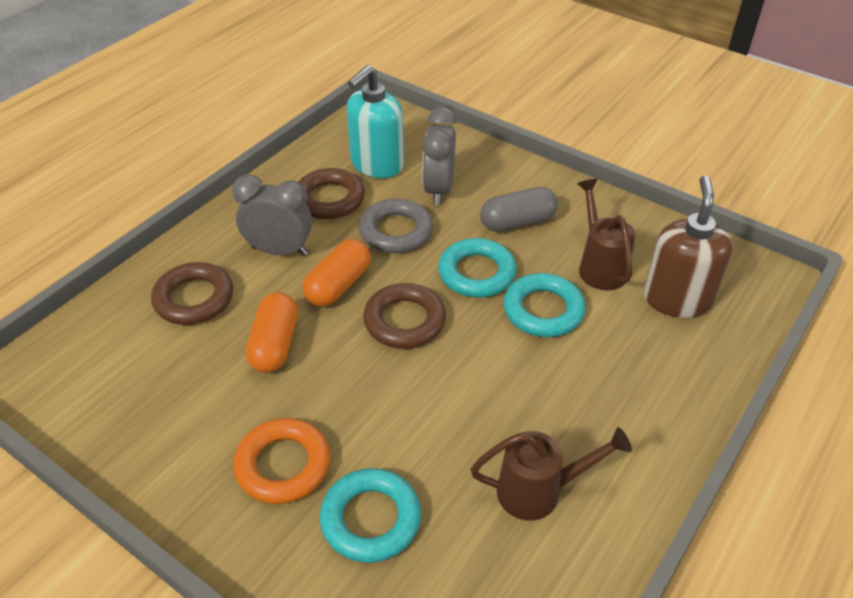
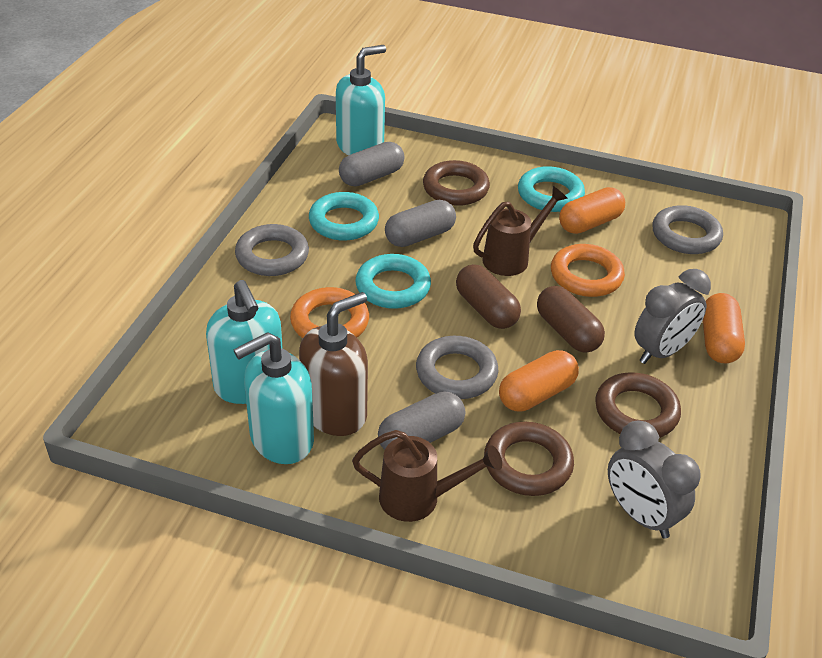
brown capsule: none = 0 -> [456,264,521,329] [537,286,605,353] = 2
grey capsule: [480,187,558,232] = 1 -> [339,142,405,186] [378,392,465,450] [385,200,456,247] = 3
grey ring: [359,199,433,253] = 1 -> [235,224,309,276] [416,336,498,399] [652,205,723,254] = 3
orange capsule: [246,292,298,373] [303,239,371,307] = 2 -> [499,350,579,412] [559,187,625,234] [703,293,745,363] = 3
orange ring: [233,418,330,504] = 1 -> [290,287,369,338] [551,244,625,297] = 2
turquoise soap dispenser: [347,65,404,178] = 1 -> [206,280,283,404] [234,332,314,464] [336,45,386,155] = 3

